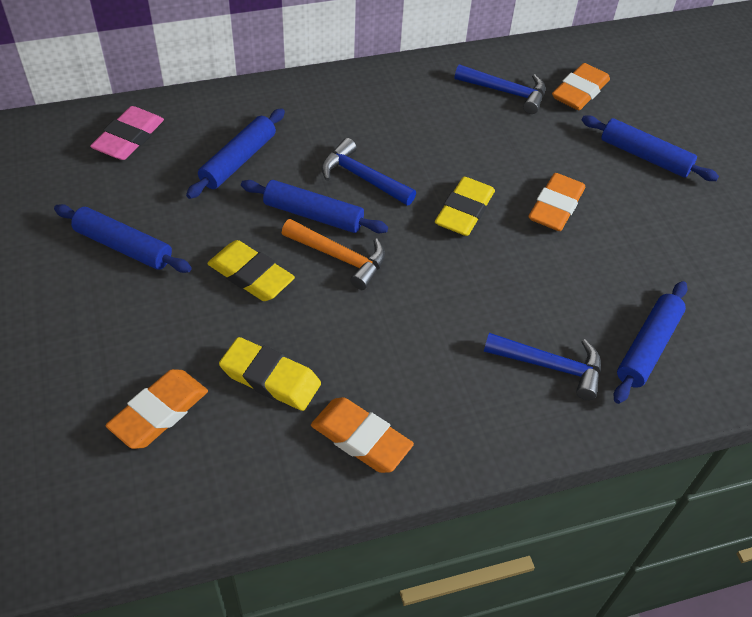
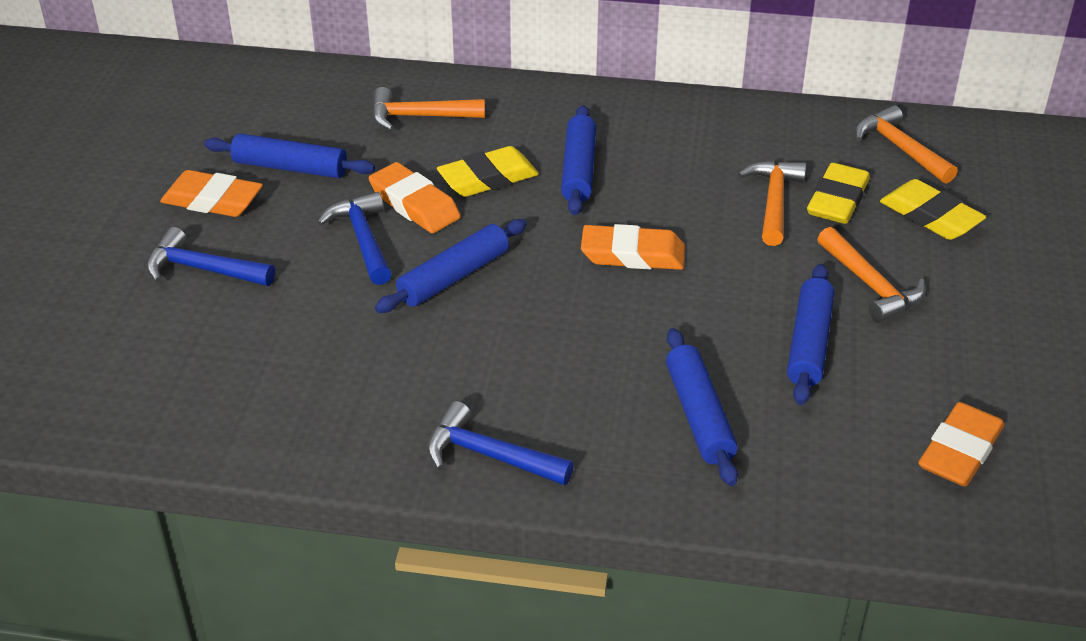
orange hammer: [282,219,385,290] = 1 -> [372,87,485,131] [738,160,806,246] [817,227,926,323] [855,105,958,184] = 4
pink eraser: [90,106,164,160] = 1 -> none = 0

